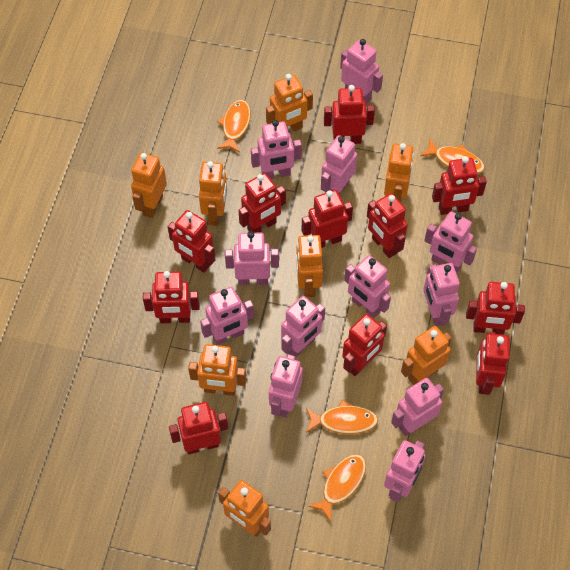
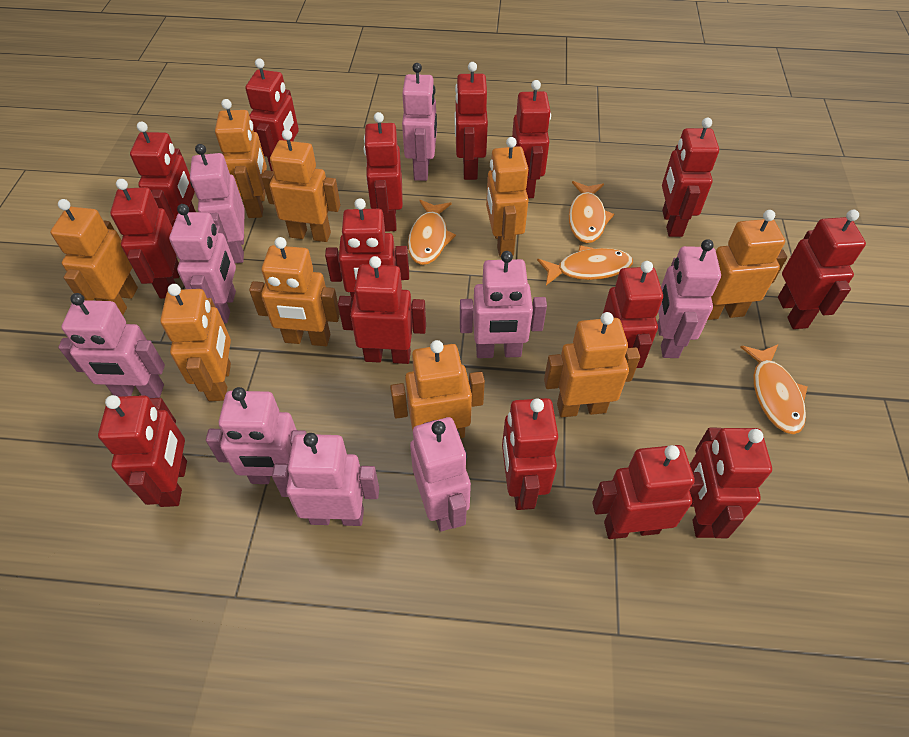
orange robot: [131,152,167,218] [188,344,246,396] [199,161,227,226] [218,480,271,536] [266,74,313,131] [296,235,323,297] [384,143,414,202] [401,326,452,385] = 8 -> [50,199,138,315] [160,284,231,401] [215,99,267,218] [249,237,340,346] [261,129,340,242] [390,340,485,438] [486,137,529,257] [544,312,640,417] [708,210,787,320] = 9
pink robot: [200,287,254,345] [225,231,279,285] [251,120,302,179] [269,354,303,418] [281,296,325,358] [321,135,357,195] [340,39,383,105] [344,255,391,318] [384,440,425,502] [391,378,444,436] [423,263,460,326] [424,211,477,273] = 12 -> [58,293,165,398] [169,204,236,323] [190,144,245,263] [206,387,307,484] [272,433,379,526] [402,63,437,181] [410,417,471,532] [460,251,547,358] [657,239,721,358] = 9
red robot: [143,271,200,323] [168,210,215,273] [169,402,228,454] [238,173,286,233] [302,190,353,248] [324,85,375,144] [342,314,387,376] [367,193,408,258] [432,156,487,215] [466,282,525,335] [476,332,510,395] = 11 -> [98,395,187,507] [110,179,179,299] [130,122,196,227] [245,58,299,171] [325,198,409,301] [338,256,426,364] [363,112,403,232] [455,62,488,180] [502,398,558,510] [512,80,551,198] [592,445,704,539] [603,261,663,368] [662,117,719,237] [690,428,772,538] [778,210,866,329] = 15

